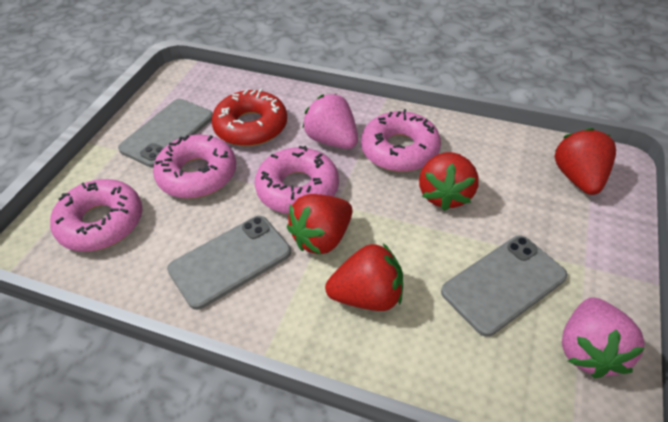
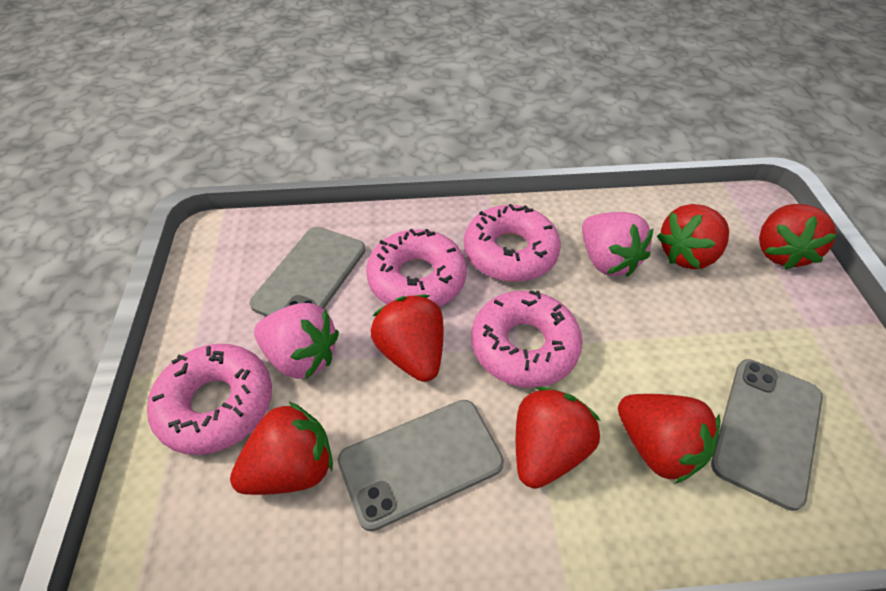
red donut: [211,89,287,146] = 1 -> none = 0
red strawberry: [287,194,352,255] [325,243,403,311] [419,152,479,211] [554,128,616,195] = 4 -> [230,402,333,495] [371,295,443,382] [516,387,600,489] [618,394,720,484] [657,204,729,269] [759,204,837,270] = 6

